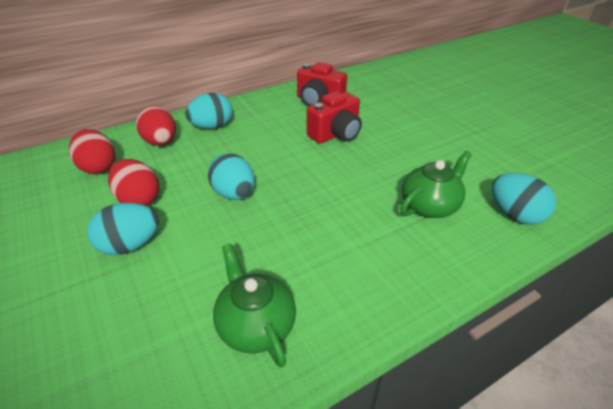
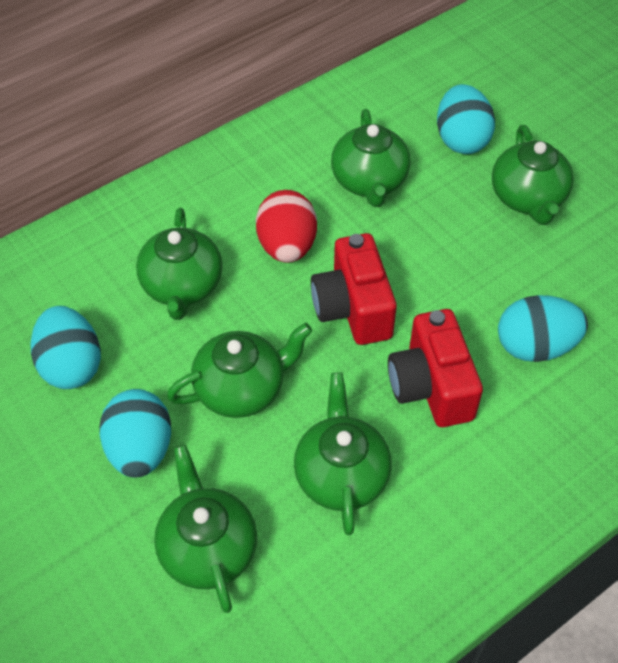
green teapot: [213,243,296,368] [400,151,472,218] = 2 -> [136,208,223,320] [154,445,257,613] [167,323,312,418] [294,373,391,535] [331,109,410,207] [492,125,574,225] = 6
red egg: [69,129,115,174] [108,159,159,206] [136,106,176,146] = 3 -> [256,190,317,263] = 1

